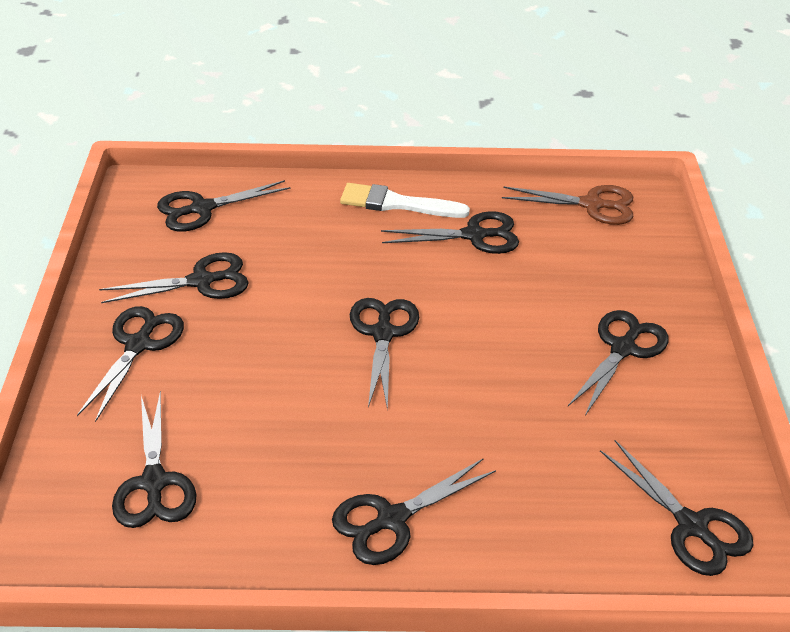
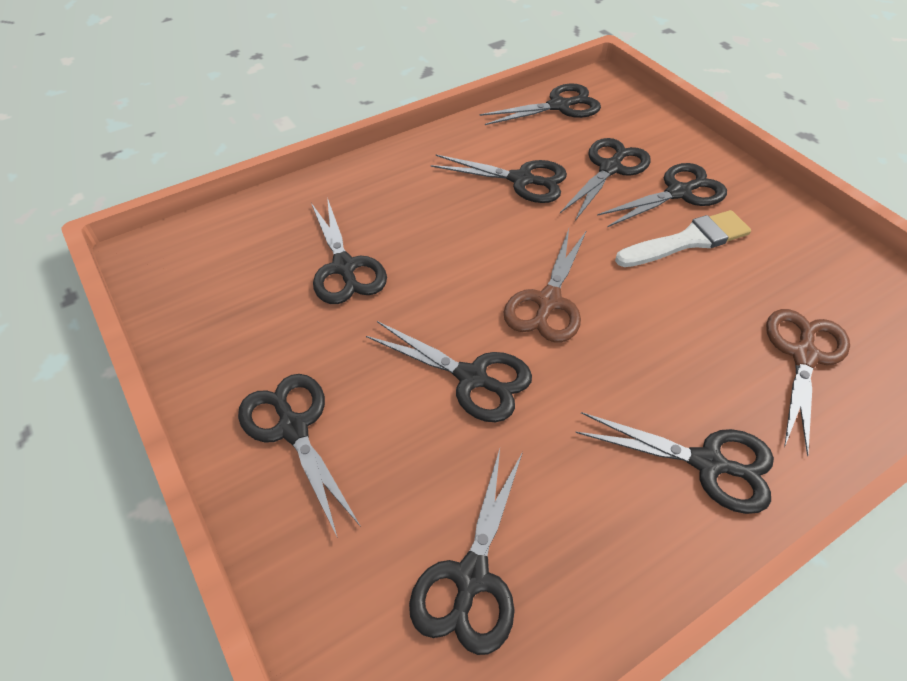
brown scissors: [502,185,633,225] = 1 -> [503,229,587,342] [766,309,850,456] = 2

